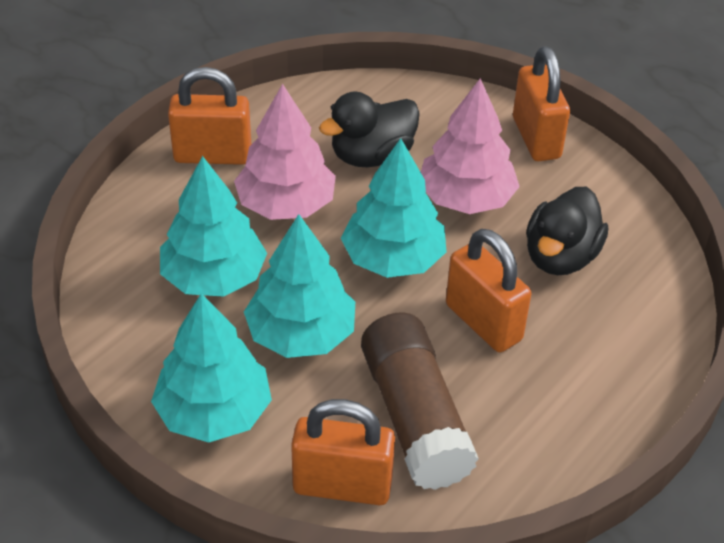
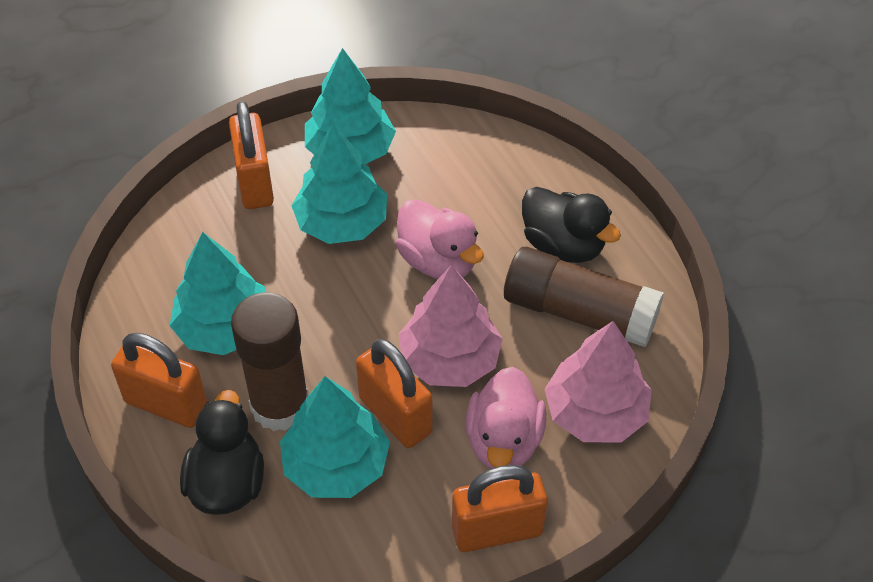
brown glue stick: [361,313,479,490] = 1 -> [231,292,309,431] [504,247,664,347] = 2
pink duck: none = 0 -> [396,199,484,279] [466,367,546,469] = 2

